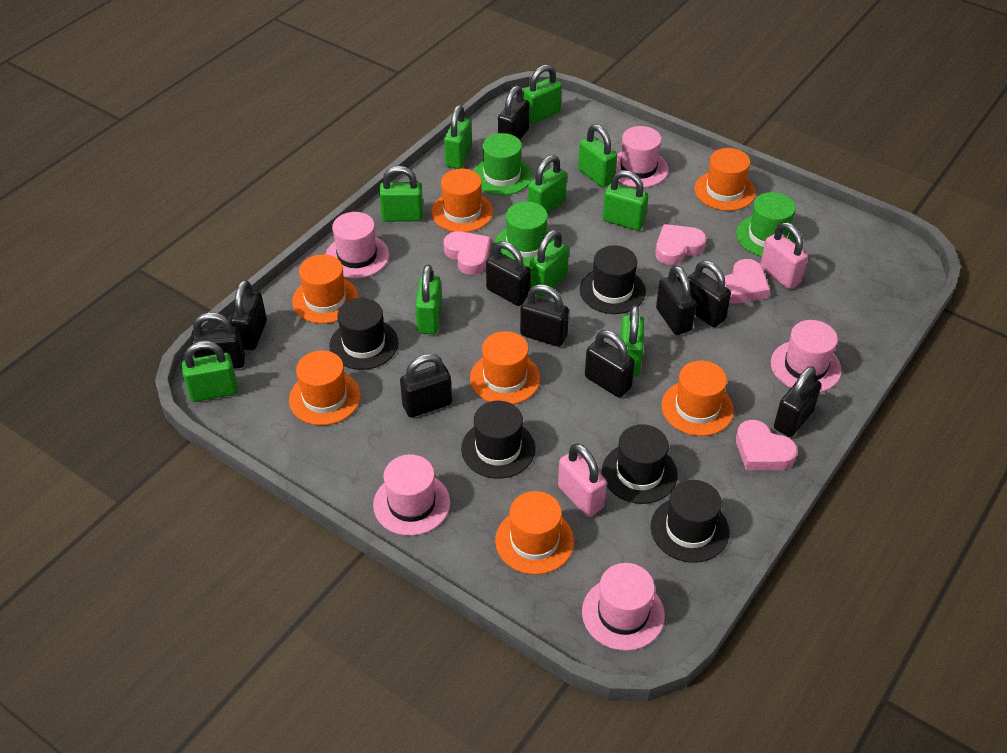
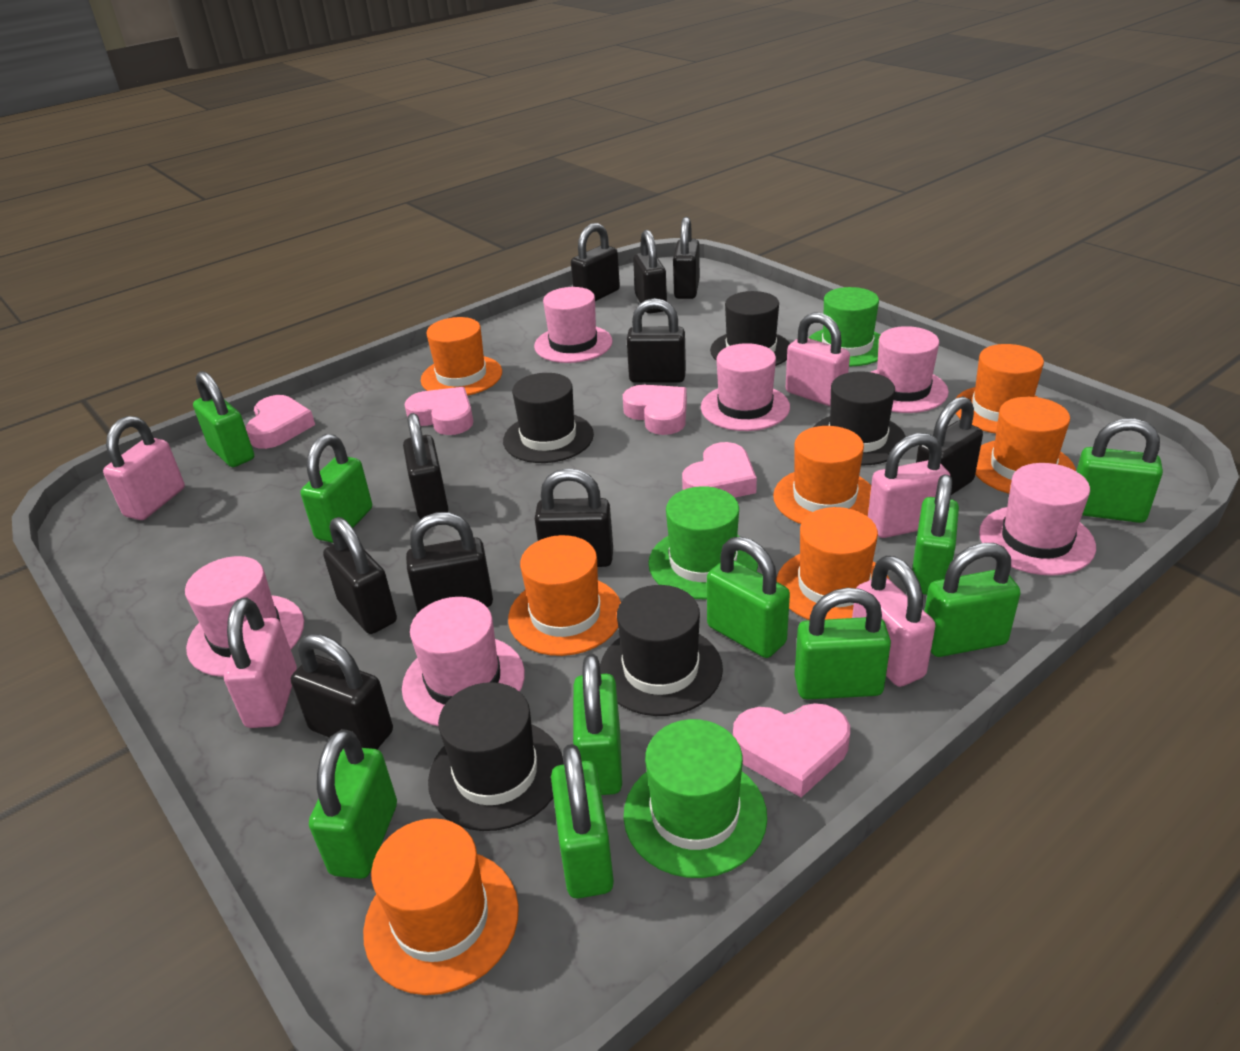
pink hat: [325,212,389,278] [373,454,450,536] [582,563,665,651] [616,126,669,187] [771,320,842,392] = 5 -> [185,556,304,677] [402,597,525,726] [534,287,613,363] [701,343,790,431] [871,326,949,413] [979,463,1096,576] = 6
pink heart: [444,231,491,275] [655,224,707,265] [724,259,770,304] [736,420,798,470] = 4 -> [246,395,315,449] [404,387,473,435] [623,385,687,435] [682,442,757,498] [733,703,850,798] = 5
pink padlock: [558,443,607,517] [760,222,808,289] = 2 -> [103,416,185,520] [224,598,297,728] [786,312,850,406] [852,556,935,687] [868,433,951,538] = 5

